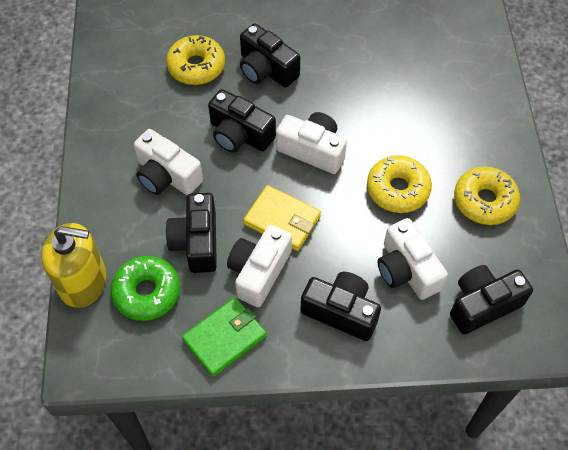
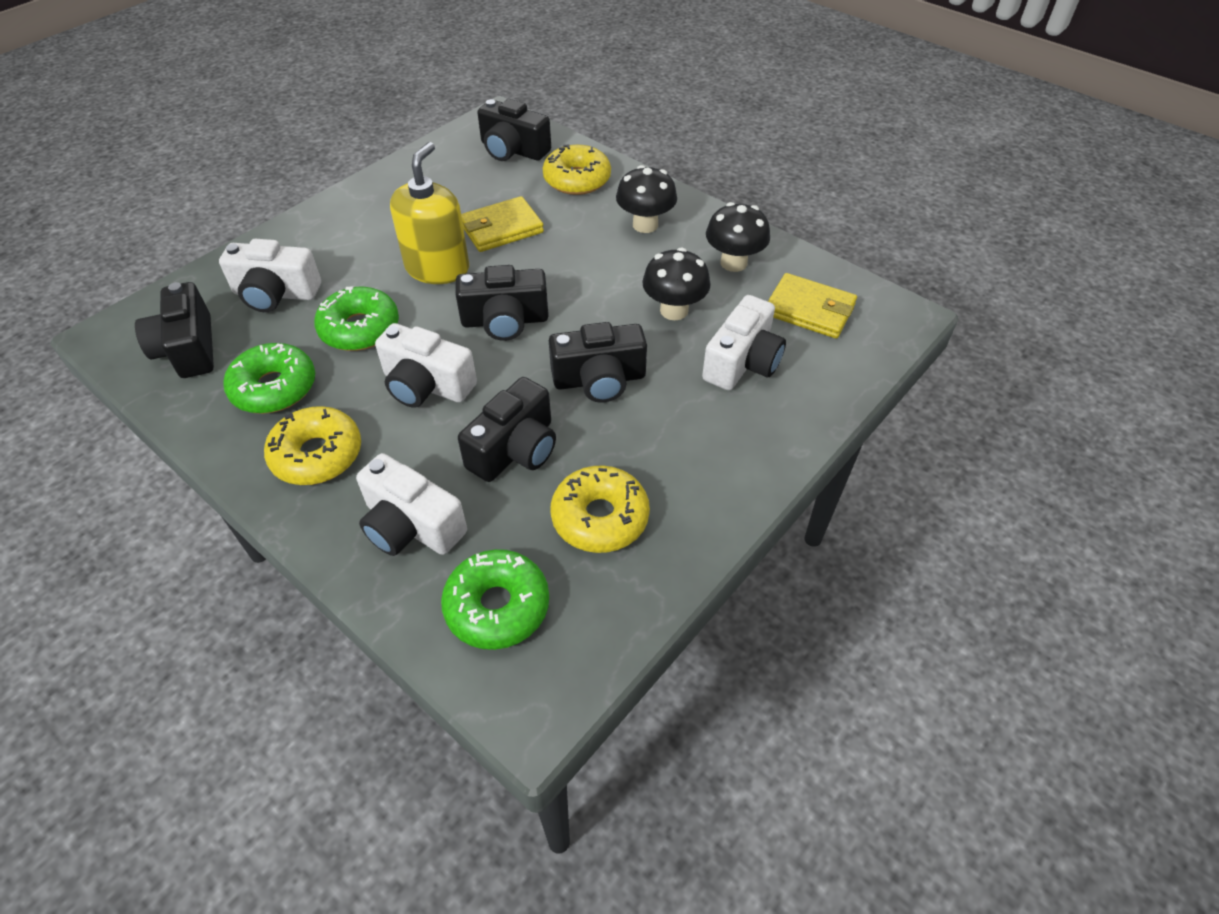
black mushroom: none = 0 -> [616,165,677,233] [642,248,711,320] [706,202,770,272] = 3
green donut: [111,256,180,321] = 1 -> [223,343,315,414] [314,287,399,351] [441,549,549,650] = 3
green wallet: [182,297,267,377] = 1 -> none = 0
yellow wallet: [243,185,321,251] = 1 -> [461,196,544,252] [768,273,857,338] = 2

